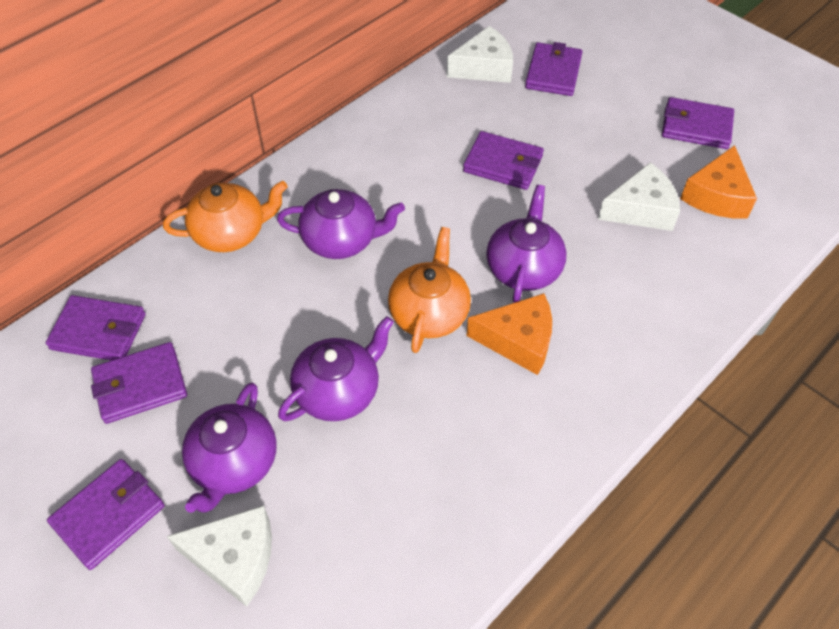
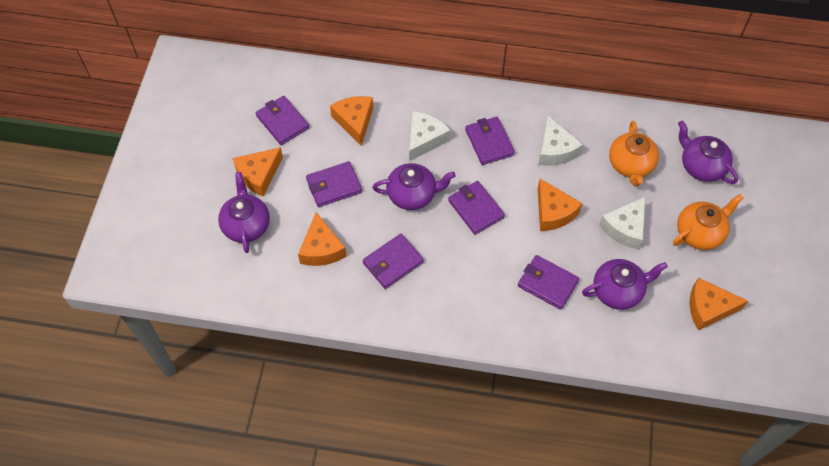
orange cheese: [467,293,552,375] [680,145,757,219] = 2 -> [233,147,283,197] [298,212,347,266] [330,96,373,146] [538,179,582,231] [689,278,748,330] = 5

